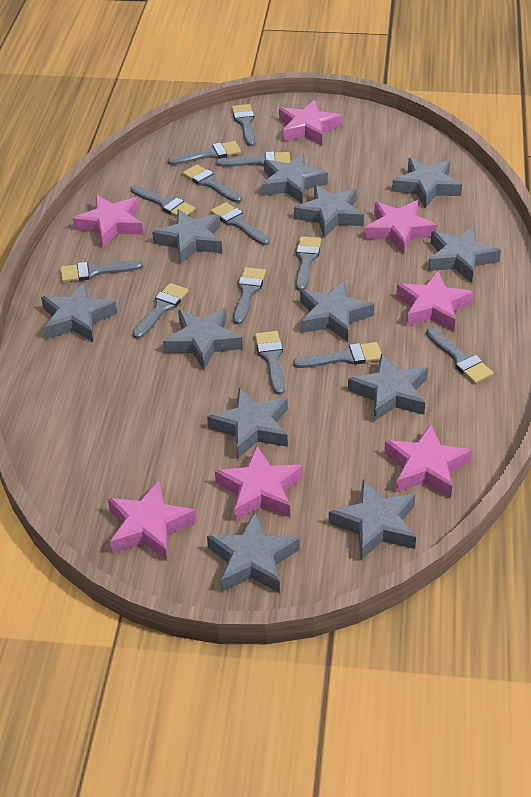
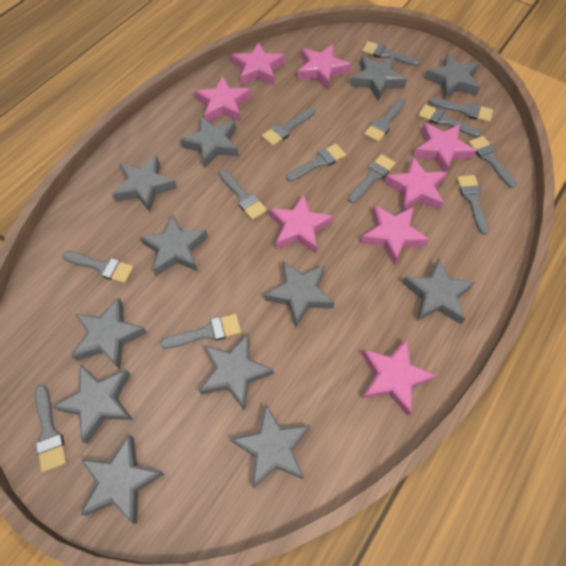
pink star: [73,195,143,247] [108,481,196,560] [215,446,303,521] [279,100,342,146] [364,200,437,253] [384,424,472,498] [396,271,474,331] = 7 -> [195,76,251,122] [232,42,285,86] [269,194,333,253] [298,44,351,90] [361,205,429,265] [362,338,437,416] [384,157,448,212] [413,123,476,172] = 8

